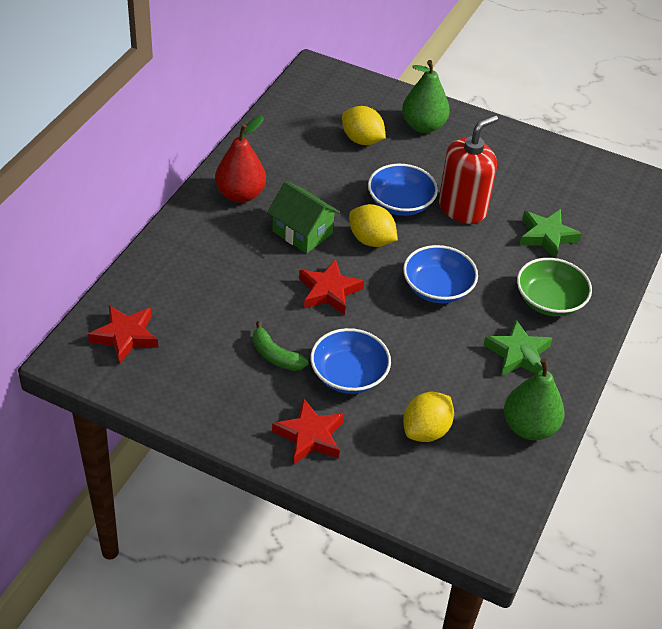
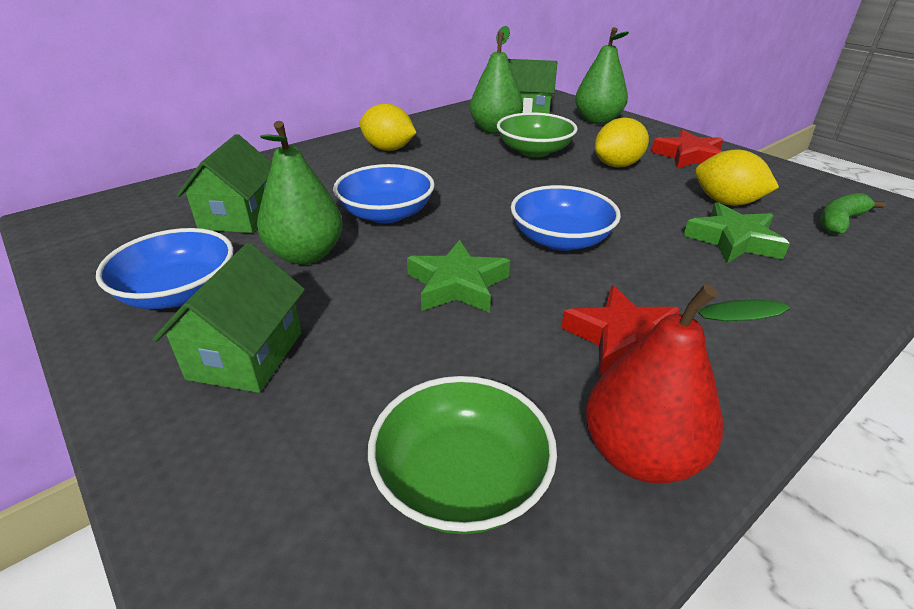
green bowl: [517,258,592,316] = 1 -> [368,376,557,534] [497,112,577,157] = 2
green house: [267,181,340,253] = 1 -> [153,243,305,393] [176,134,272,233] [508,59,557,114] = 3
green pear: [402,60,450,133] [504,345,565,440] = 2 -> [257,121,342,265] [470,26,523,134] [575,27,629,124] = 3
red soap dispenser: [439,115,498,224] = 1 -> none = 0
red star: [88,305,158,364] [272,398,344,464] [299,259,364,315] = 3 -> [561,285,680,375] [651,130,723,168] = 2

